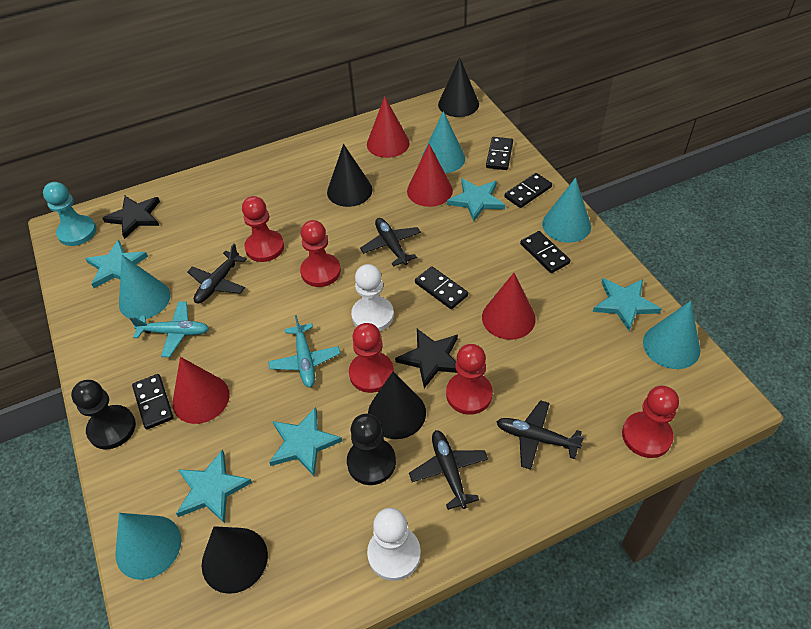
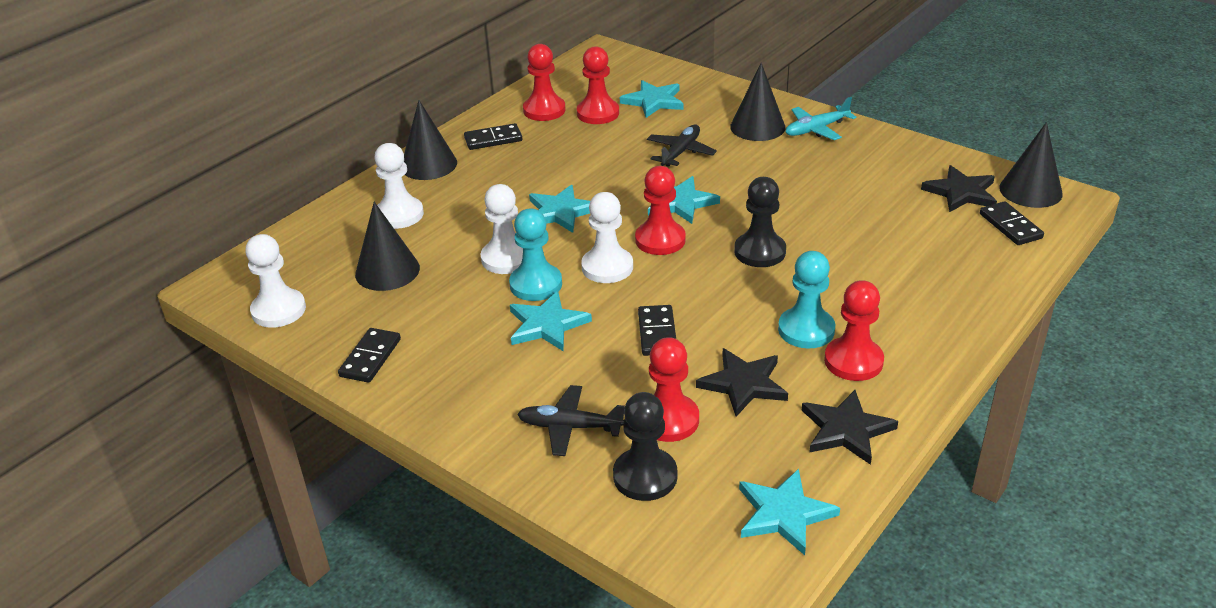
black domino: [132,374,173,430] [415,266,468,309] [486,137,513,170] [504,173,552,208] [520,231,570,273] = 5 -> [338,328,401,383] [464,123,522,150] [638,305,676,356] [980,201,1044,245] = 4
black plane: [187,243,247,303] [360,218,421,267] [409,430,488,510] [496,400,585,470] = 4 -> [517,385,625,456] [647,125,717,167] = 2
black star: [102,196,160,239] [395,329,458,388] = 2 -> [696,348,788,417] [802,390,898,465] [921,165,997,212] = 3
red cone: [173,357,230,424] [367,97,410,158] [407,144,453,207] [482,273,536,340] = 4 -> none = 0
turquoise cone: [115,513,181,580] [119,255,170,319] [421,111,465,173] [542,177,591,243] [643,301,700,369] = 5 -> none = 0
turquoise pawn: [43,182,97,246] = 1 -> [509,209,562,301] [778,251,835,348] = 2
turquoise plane: [129,301,209,357] [268,315,340,387] = 2 -> [786,97,857,140] = 1
white pawn: [351,264,394,331] [367,508,421,581] = 2 -> [245,234,306,328] [374,143,424,229] [480,184,523,274] [581,192,633,283] = 4

